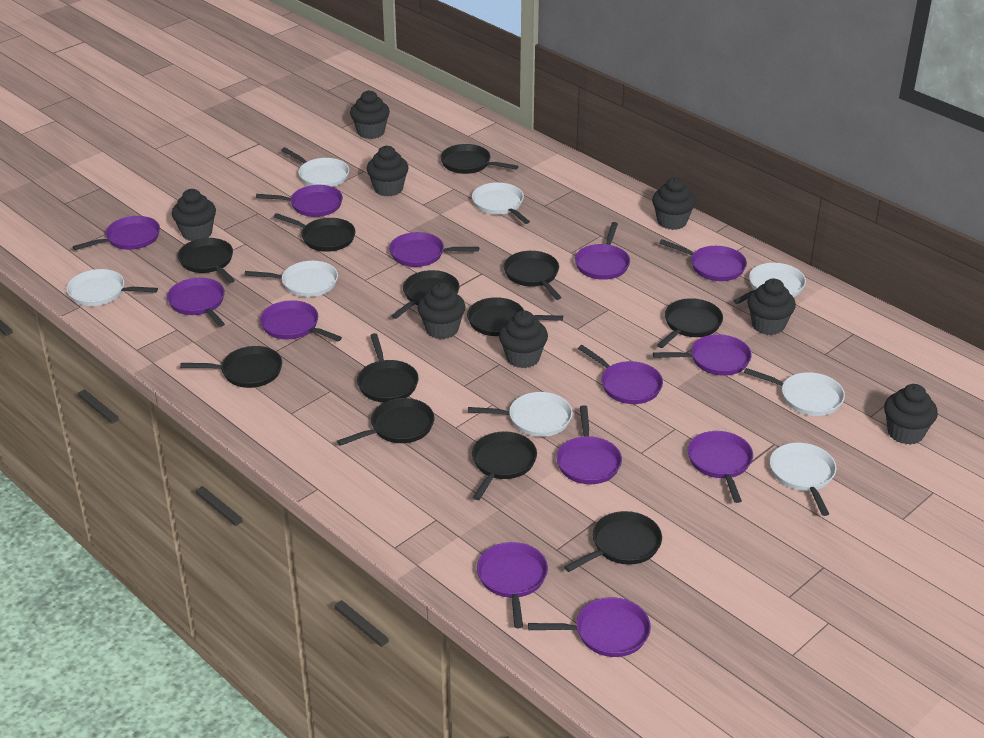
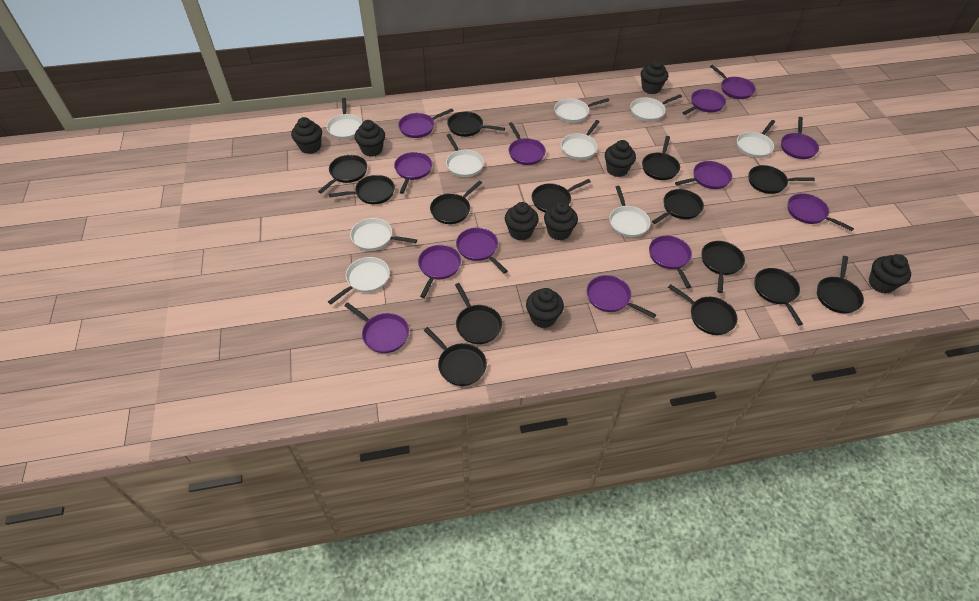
black pan: [178,238,235,283] [180,346,282,388] [274,213,356,252] [337,398,434,446] [357,333,419,403] [391,270,460,319] [440,144,518,174] [467,297,563,336] [472,431,537,500] [504,251,562,300] [564,511,662,572] [657,298,723,348] = 12 -> [318,155,367,193] [329,175,395,204] [424,327,487,386] [430,181,482,224] [447,112,505,137] [455,283,502,344] [532,179,591,212] [642,136,680,180] [652,189,704,224] [668,284,737,335] [701,241,745,293] [748,165,815,194] [755,268,803,325] [817,256,864,314] = 14
white pan: [67,269,158,306] [245,261,338,297] [281,147,349,187] [468,392,573,437] [472,182,530,224] [734,263,806,304] [744,368,845,416] [770,443,836,516] = 8 -> [327,98,362,139] [328,257,390,304] [350,218,417,251] [446,134,484,177] [554,98,609,123] [561,120,600,160] [609,186,650,237] [630,94,682,122] [737,120,775,158] = 9

